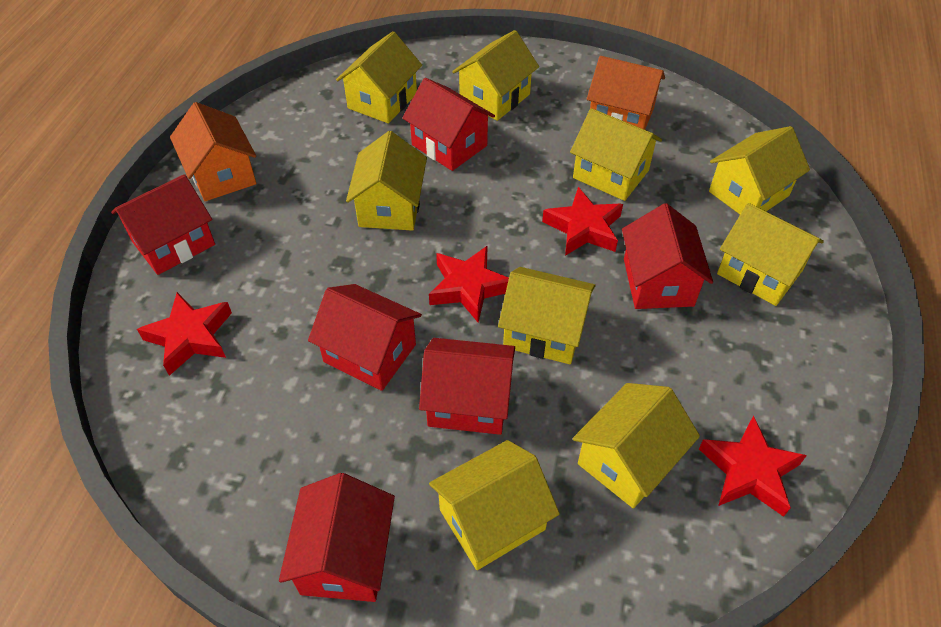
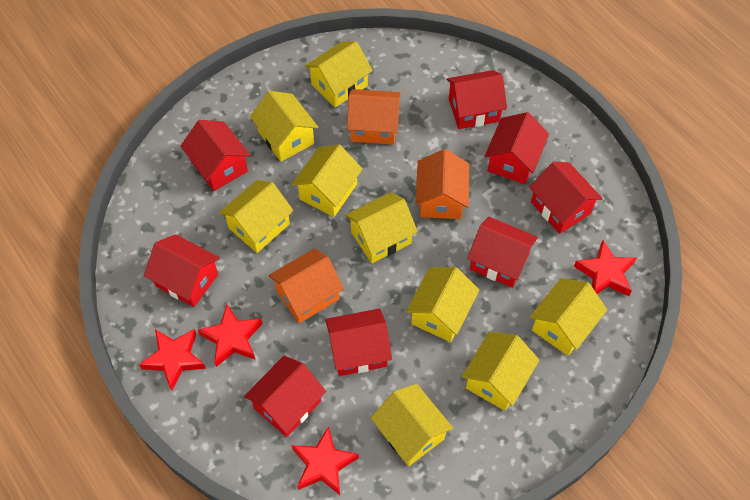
orange house: [170,102,256,201] [587,56,665,130] = 2 -> [269,248,344,323] [347,89,401,145] [416,149,469,219] = 3
red house: [111,174,215,275] [279,473,395,602] [308,284,422,391] [402,78,495,171] [419,338,515,435] [622,203,713,309] = 6 -> [144,234,220,307] [181,120,251,191] [244,356,326,437] [325,308,392,376] [446,70,507,129] [467,217,538,288] [485,112,549,184] [529,162,603,234] = 8

